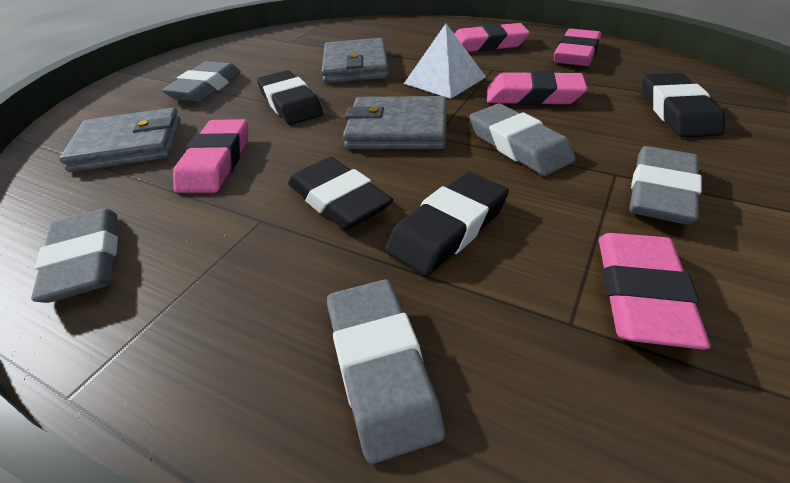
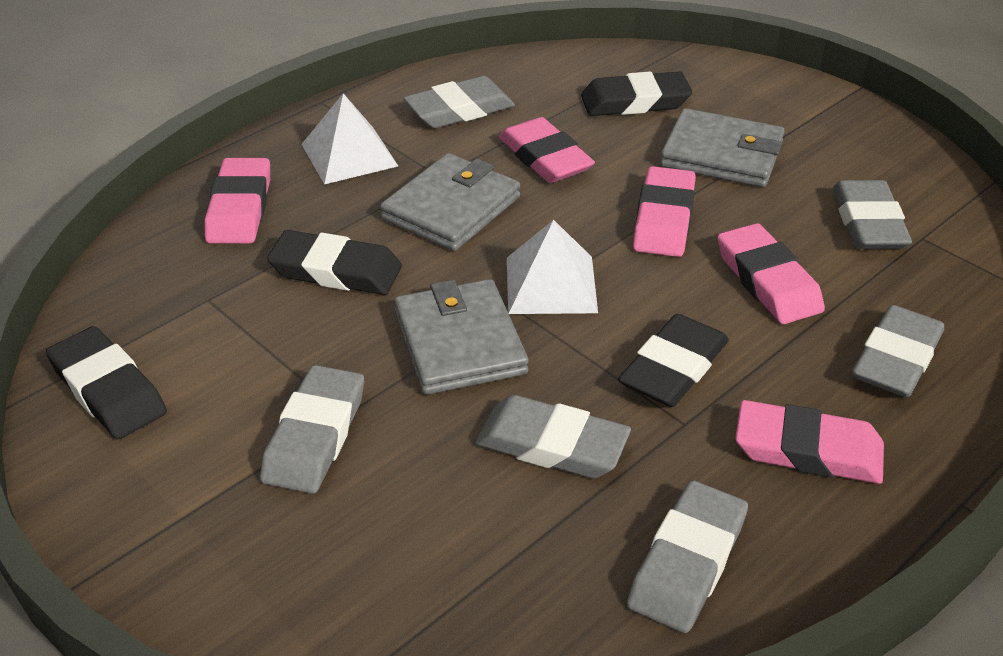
grey eraser: [31,208,118,303] [162,61,241,102] [327,280,445,464] [470,104,575,176] [629,146,702,225] = 5 -> [260,365,364,494] [403,76,515,128] [475,395,631,478] [627,481,748,633] [833,180,912,249] [852,305,944,397] = 6
white pyramid: [404,24,486,99] = 1 -> [302,93,398,184] [507,220,598,314] = 2

